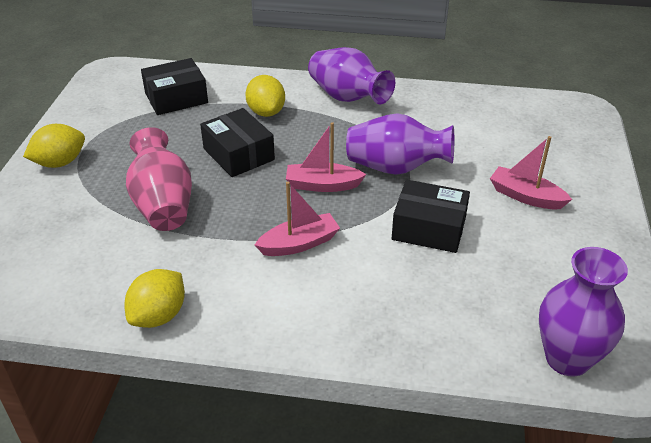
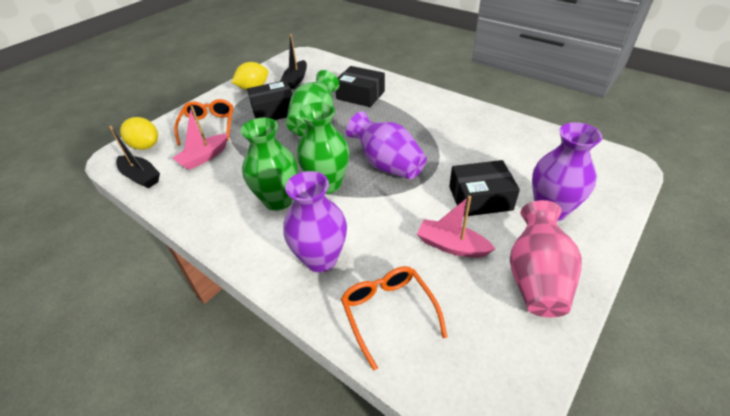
black boat: none = 0 -> [109,126,160,188] [280,34,307,89] = 2
green vase: none = 0 -> [241,118,298,211] [286,70,339,136] [297,102,349,194] = 3
orange glasses: none = 0 -> [174,99,233,145] [341,266,447,371] = 2
pink boat: [255,182,340,256] [286,122,366,192] [490,136,572,209] = 3 -> [173,106,228,170] [417,196,495,258] = 2
yellow lemon: [23,124,85,168] [124,269,185,328] [245,75,285,117] = 3 -> [120,117,158,150] [231,62,268,90] = 2

